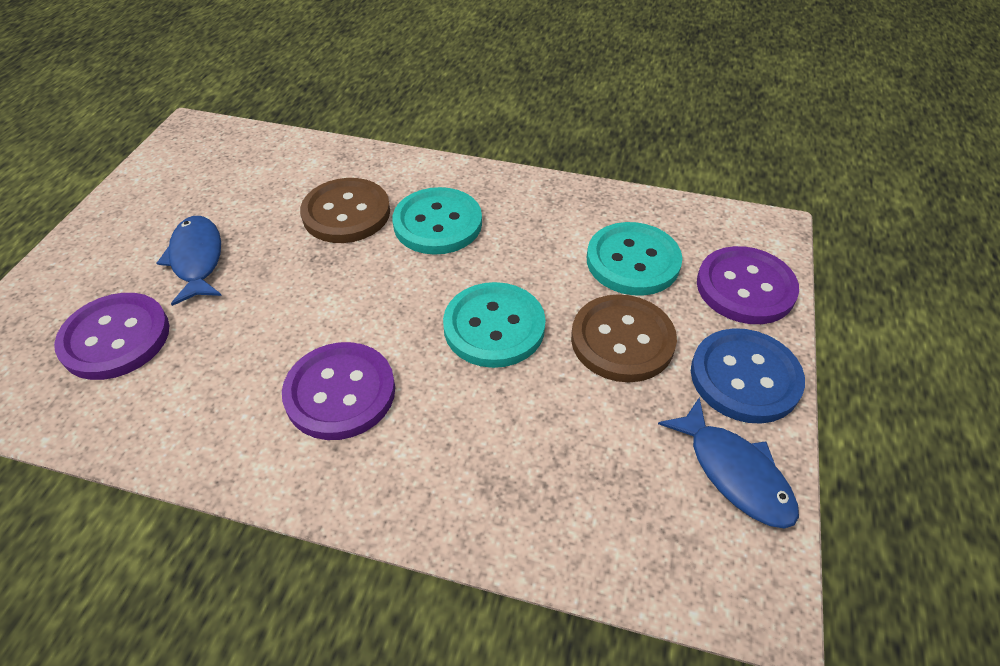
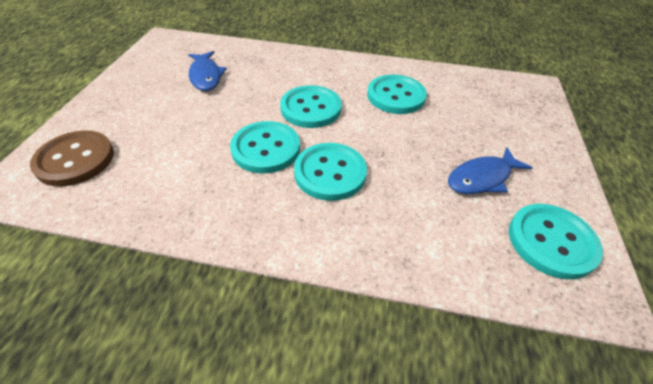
blue button: [691,328,805,424] = 1 -> none = 0
brown button: [300,178,390,243] [571,294,677,382] = 2 -> [30,130,114,187] = 1
purple button: [54,293,170,380] [282,342,395,440] [697,246,799,324] = 3 -> none = 0
turquoise button: [393,187,482,255] [443,282,546,368] [587,222,682,296] = 3 -> [230,121,300,173] [280,85,342,128] [294,143,367,201] [367,75,427,114] [509,204,603,279] = 5

